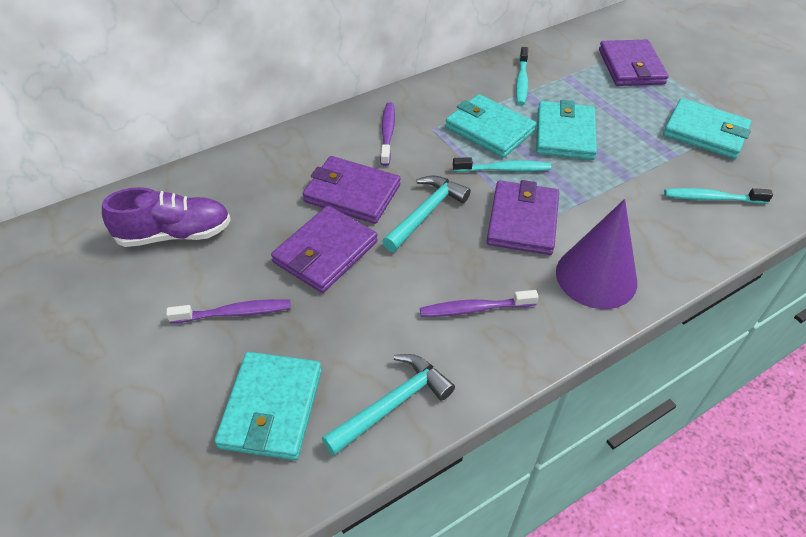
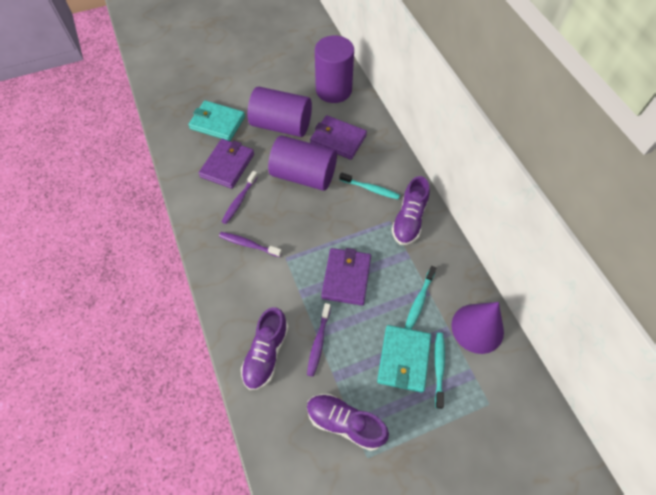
purple cylinder: none = 0 -> [248,87,312,137] [268,135,337,191] [315,36,354,103] = 3
purple shoe: [102,187,231,247] = 1 -> [241,307,289,390] [307,394,389,451] [391,176,430,245] = 3
purple wallet: [271,205,378,293] [303,156,401,224] [486,180,559,255] [599,40,668,86] = 4 -> [199,139,254,189] [310,115,367,160] [321,248,371,305] = 3
turquoise hammer: [322,354,455,456] [382,176,471,252] = 2 -> none = 0
turquoise wallet: [214,352,322,460] [445,94,536,158] [536,100,597,160] [663,98,752,159] = 4 -> [188,100,245,141] [377,325,431,393] = 2

